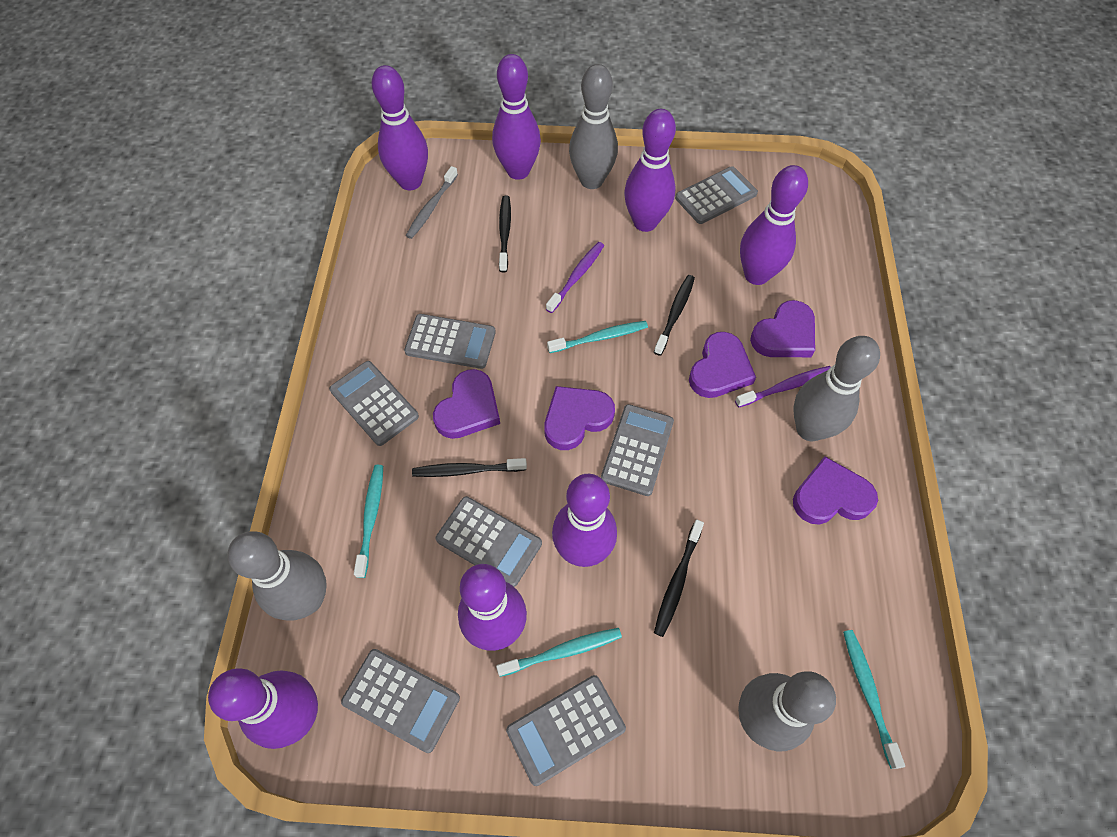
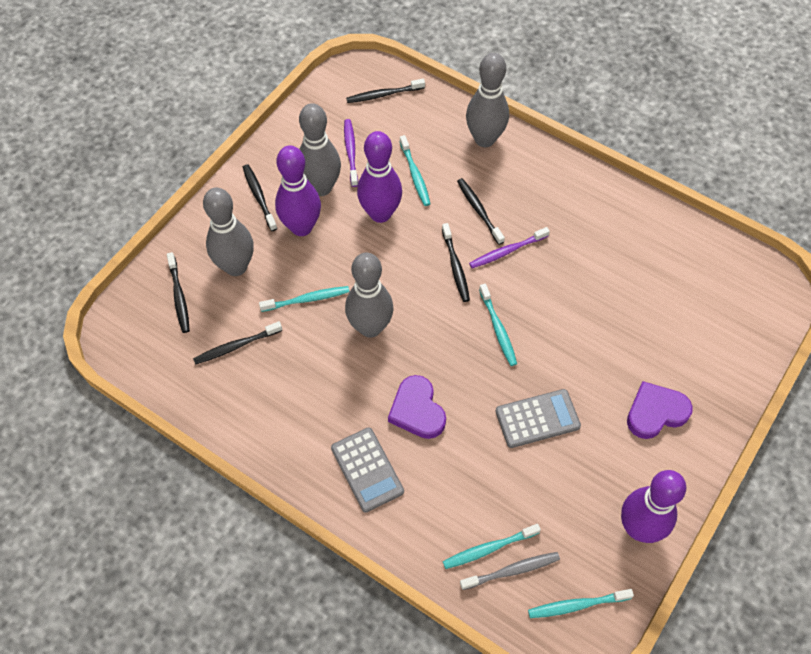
black toothbrush: [412,458,527,477] [499,196,511,272] [654,275,695,356] [654,520,704,637] = 4 -> [167,252,190,333] [193,321,282,365] [243,164,277,231] [346,79,425,103] [442,223,470,302] [457,178,505,245] = 6
grey calculator: [329,361,419,446] [341,649,460,753] [404,314,496,369] [436,496,542,587] [506,675,626,786] [601,404,674,496] [675,166,758,224] = 7 -> [331,427,404,513] [495,389,581,448] = 2
purple bowling pin: [208,668,318,749] [372,65,428,190] [458,564,527,651] [492,54,541,180] [552,474,617,567] [624,109,676,232] [740,165,808,285] = 7 -> [275,146,321,236] [357,131,402,223] [621,470,686,543] = 3
purple heart: [433,369,500,439] [544,386,615,450] [689,332,756,398] [750,300,815,357] [793,456,878,525] = 5 -> [388,375,446,439] [627,381,693,439] = 2
turquoise toothbrush: [354,465,383,578] [496,628,622,677] [547,321,648,353] [843,630,905,769] = 4 -> [259,286,349,312] [399,135,431,206] [443,524,541,569] [479,284,517,366] [528,589,634,618] = 5

